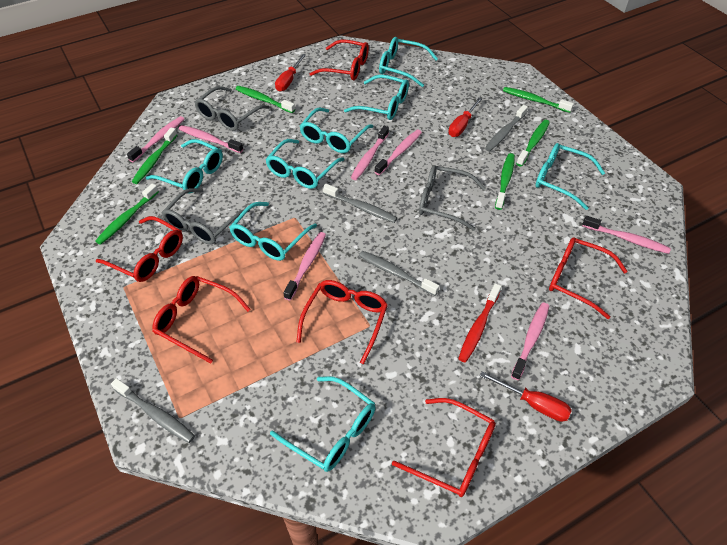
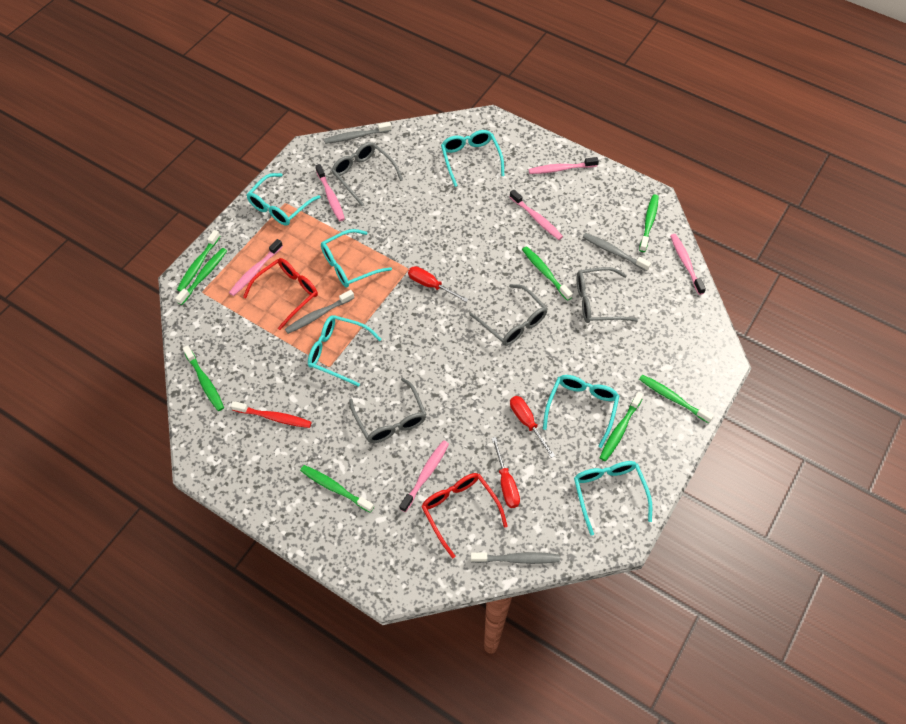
green toothbrush: [95,184,159,245] [132,128,177,184] [236,86,295,113] [495,153,515,210] [503,87,574,113] [516,120,550,166] = 6 -> [175,248,227,305] [177,230,220,292] [183,345,224,411] [300,465,374,513] [522,246,573,301] [600,392,644,461] [639,194,659,252] [639,374,714,423] = 8
grey glasses: [162,188,250,245] [194,86,270,131] [419,165,486,231] = 3 -> [331,142,403,206] [349,378,427,443] [469,284,548,346] [577,267,638,323] = 4
pink toothbrush: [127,116,184,162] [179,125,243,153] [283,232,326,301] [351,126,389,180] [375,130,422,175] [511,303,549,380] [582,216,671,254] = 7 -> [229,239,283,296] [315,164,345,221] [399,440,449,512] [510,190,563,240] [529,157,599,174] [670,234,706,295] = 6
red glasses: [96,216,183,282] [152,276,251,363] [296,280,388,364] [310,39,369,80] [392,398,496,497] [549,237,628,319] = 6 -> [243,258,318,330] [421,473,508,558] = 2
turquoise glasses: [145,139,223,193] [229,202,317,261] [265,139,344,189] [270,376,375,472] [299,107,373,153] [344,75,409,120] [379,37,438,87] [535,143,605,210] = 8 -> [246,173,321,226] [308,315,382,387] [321,229,392,288] [441,130,504,187] [543,375,619,448] [574,461,652,536] = 6

